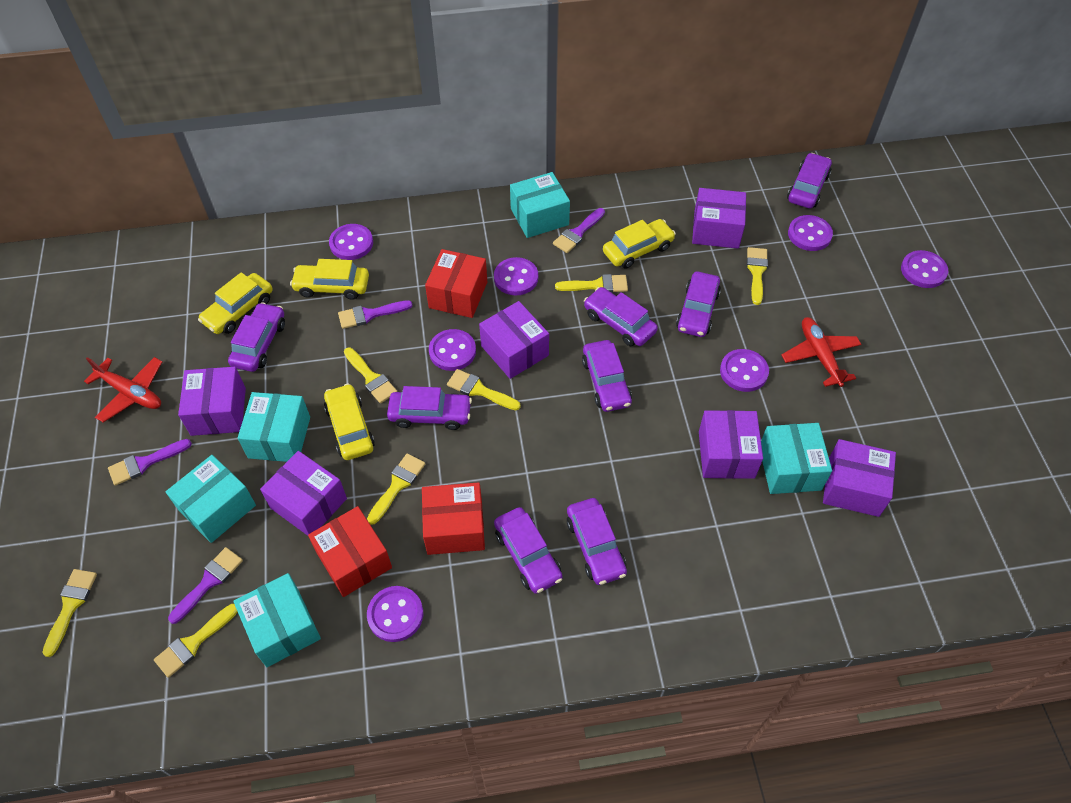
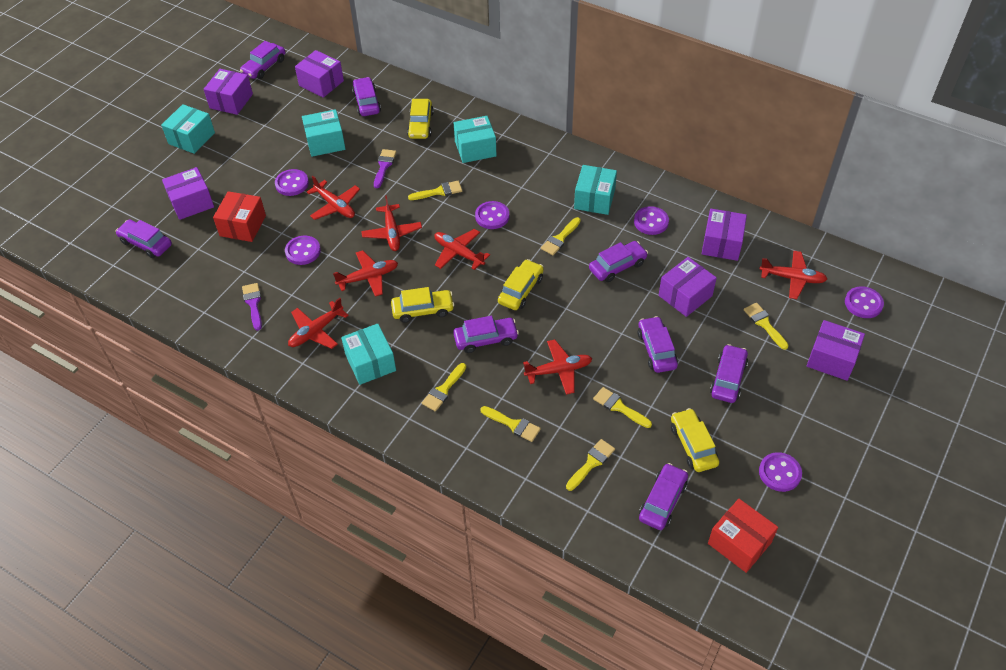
purple brush: [108,439,192,486] [168,547,243,624] [338,300,413,329] [553,208,605,253] = 4 -> [242,283,262,330] [374,149,396,188] = 2
purple button: [329,224,373,260] [367,586,423,642] [429,329,476,371] [494,257,538,295] [720,349,769,392] [788,215,833,251] [901,250,948,288] = 7 -> [275,169,309,196] [285,236,321,265] [475,201,509,229] [634,206,669,235] [759,452,802,492] [845,286,884,318] = 6
red box: [308,506,392,597] [422,482,485,555] [425,249,487,318] = 3 -> [213,191,266,242] [708,499,778,573] = 2
red plane: [84,357,162,423] [781,317,861,387] = 2 -> [288,298,349,349] [307,176,360,220] [333,250,398,297] [361,195,422,251] [434,229,490,270] [523,339,592,395] [760,251,827,299] = 7

